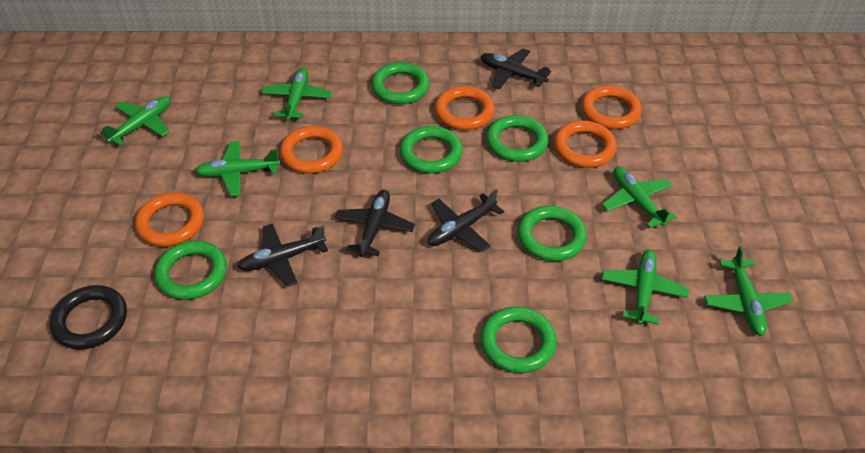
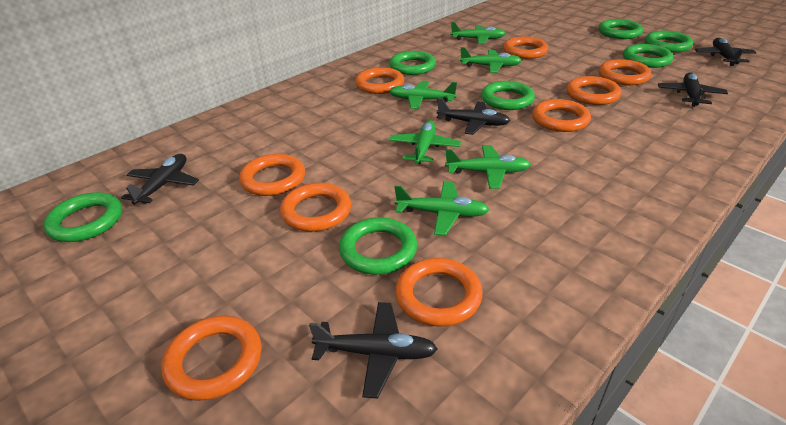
black plane: [238,223,328,287] [335,190,415,257] [428,189,504,251] [481,48,551,89] = 4 -> [121,154,199,205] [309,302,437,399] [437,98,511,135] [658,72,728,107] [695,38,756,66] = 5
black ring: [50,285,127,349] = 1 -> none = 0
green ring: [154,241,227,300] [371,62,430,104] [400,126,463,174] [481,307,557,373] [486,115,549,162] [518,206,587,261] = 6 -> [43,192,122,242] [339,217,417,275] [390,51,436,75] [481,81,535,110] [599,19,643,39] [623,44,673,68] [645,31,693,53] = 7
orange ring: [135,193,204,247] [280,126,343,174] [435,86,495,130] [554,121,617,168] [581,85,642,129] = 5 -> [161,316,261,401] [239,154,305,196] [280,183,351,232] [355,67,404,94] [395,258,483,327] [503,36,549,59] [532,99,591,132] [566,76,621,105] [599,59,651,85] = 9

